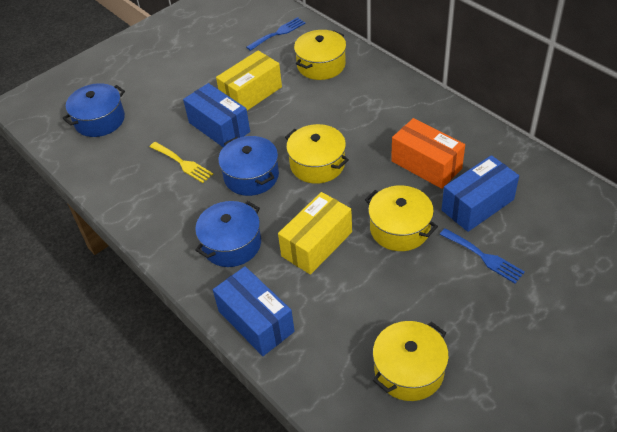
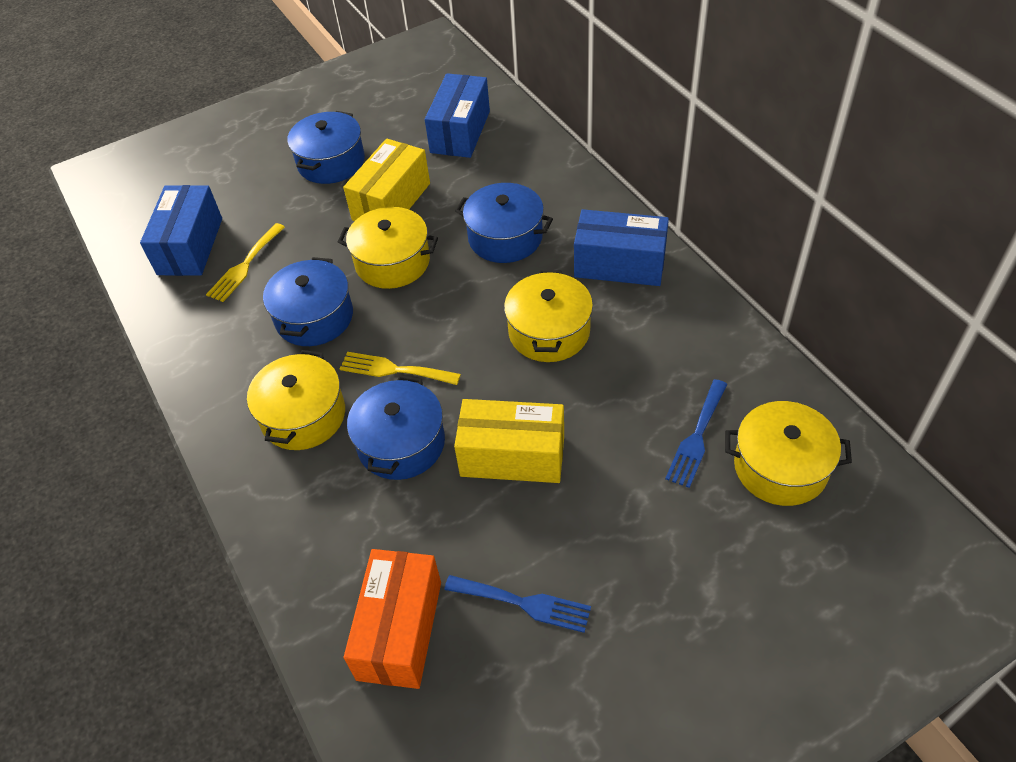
blue pot: [62,83,125,137] [195,201,261,267] [218,136,279,196] = 3 -> [263,257,353,346] [288,111,365,184] [347,376,445,480] [455,183,553,263] = 4
yellow fork: [150,142,213,183] = 1 -> [206,223,285,302] [340,352,461,385] = 2

